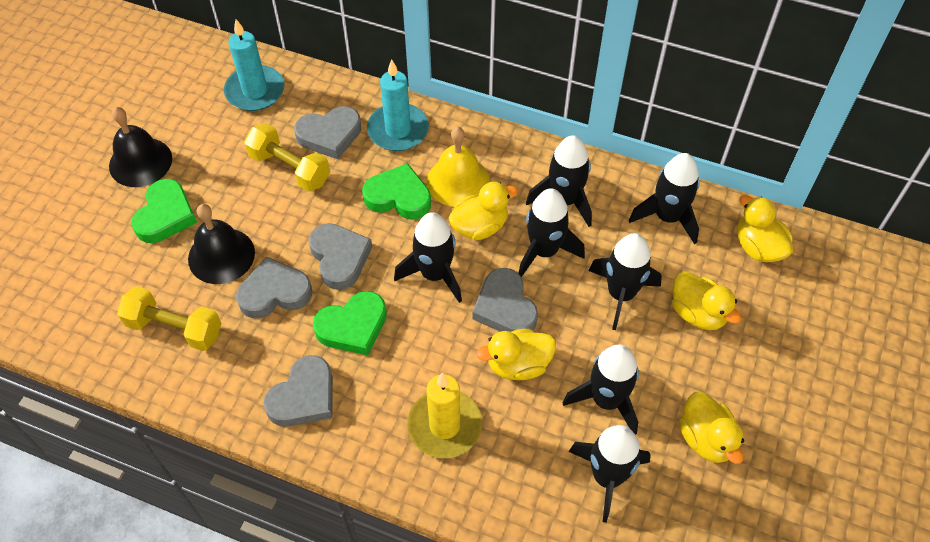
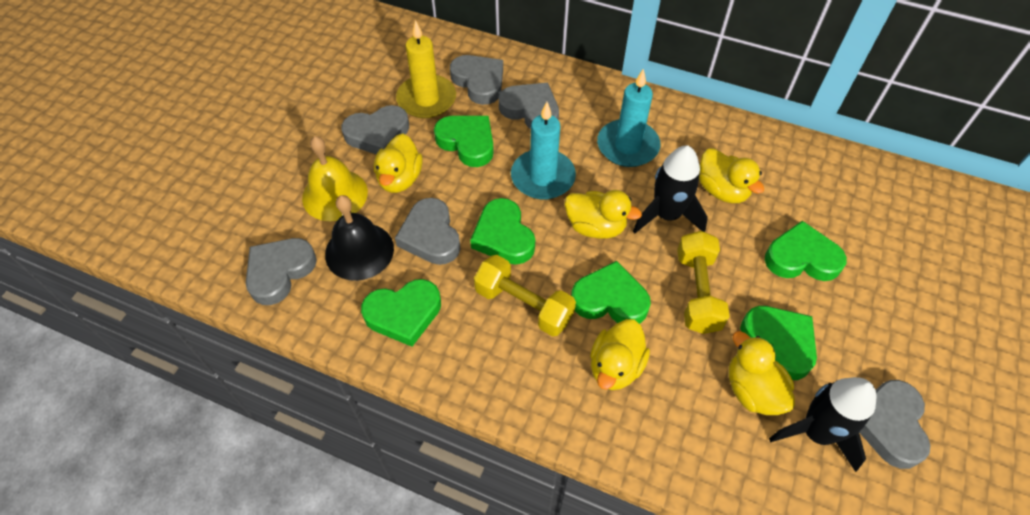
black bell: [109,107,172,187] [188,204,255,284] = 2 -> [325,195,394,281] = 1
black rocket: [394,212,462,303] [518,188,585,277] [526,135,592,227] [562,344,639,435] [568,425,651,523] [589,233,662,330] [629,153,700,244] = 7 -> [633,146,708,233] [769,377,876,472] = 2
green heart: [131,179,197,243] [313,291,387,355] [362,163,431,219] = 3 -> [361,279,441,347] [434,116,494,167] [470,198,535,264] [571,261,651,324] [740,306,817,380] [765,221,847,281] = 6
grey heart: [236,257,312,318] [264,355,333,427] [294,106,361,159] [309,223,372,290] [472,268,538,332] = 5 -> [246,238,317,305] [342,105,409,155] [395,198,460,265] [450,55,503,105] [499,83,559,129] [859,380,931,469] = 6

